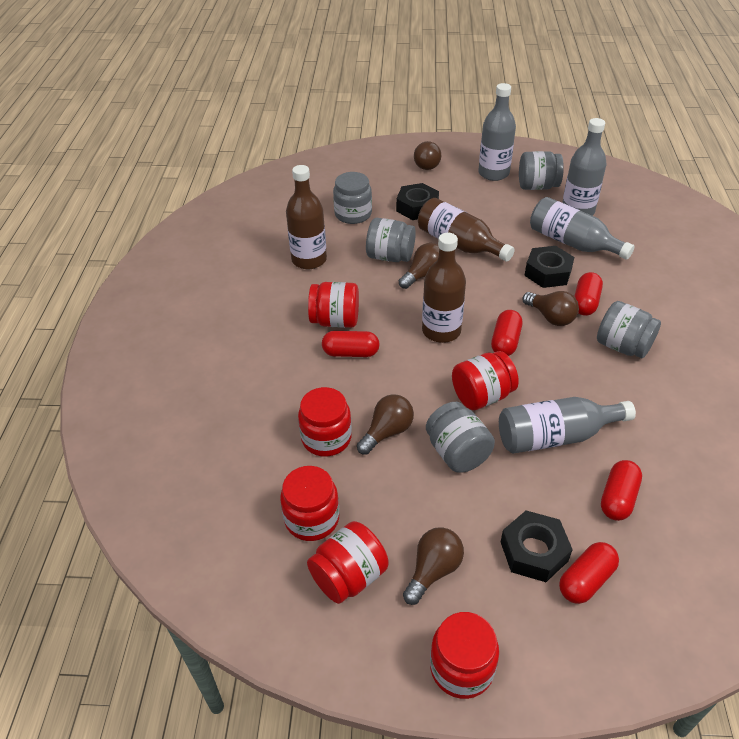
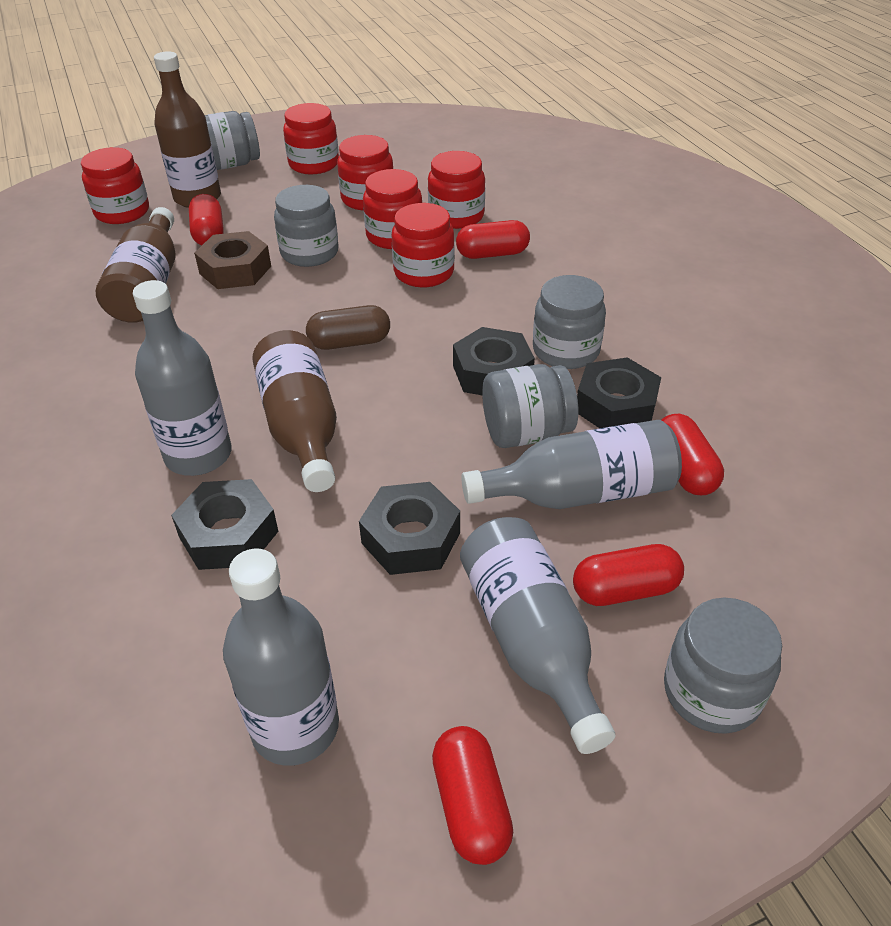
black nut: [396,183,439,220] [501,510,573,582] [524,246,574,288] = 3 -> [171,479,278,570] [359,482,460,575] [453,327,535,395] [577,357,661,428] = 4
brown capsule: none = 0 -> [306,305,390,350] = 1
brown light bulb: [357,394,414,455] [399,243,439,289] [403,527,464,605] [414,141,441,170] [522,291,579,326] = 5 -> none = 0
brown nut: none = 0 -> [194,231,271,289] = 1

